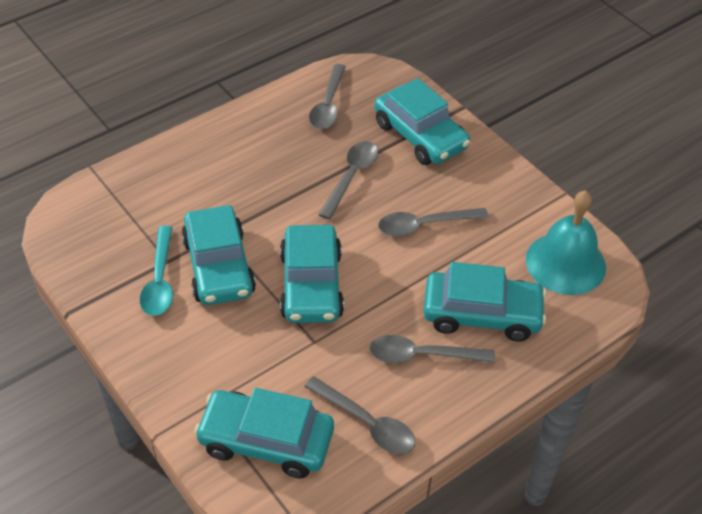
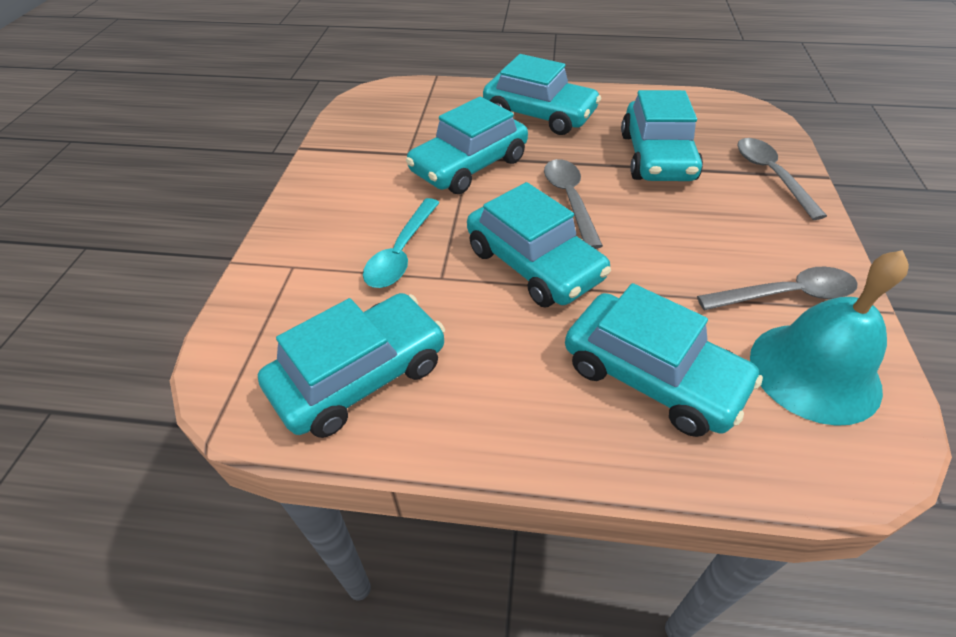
grey spoon: [304,376,415,454] [309,64,346,129] [318,141,378,220] [369,335,495,363] [378,208,489,236] = 5 -> [544,159,603,249] [697,267,858,310] [737,138,827,220] = 3
turquoise car: [181,205,256,305] [194,388,334,478] [280,225,344,323] [374,78,470,165] [423,262,546,341] = 5 -> [258,293,445,438] [406,97,528,194] [467,182,611,307] [483,54,601,135] [565,283,763,437] [621,90,703,181] = 6

